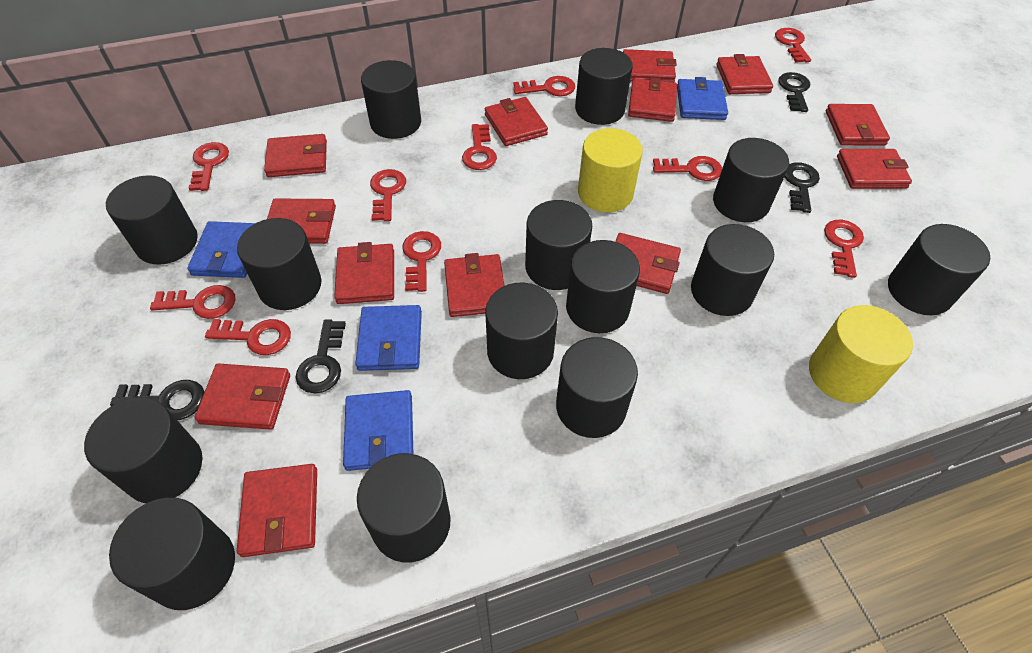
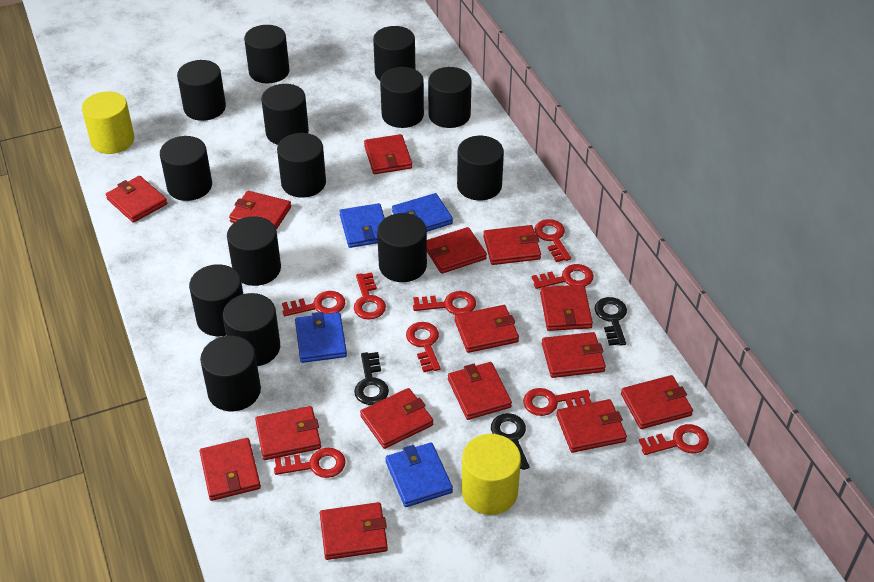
black key: [110,380,204,420] [296,320,346,394] [778,72,810,112] [785,162,820,213] = 4 -> [354,352,389,405] [491,413,529,470] [595,297,627,346] = 3
red key: [150,285,235,319] [188,142,229,191] [205,319,291,355] [370,169,406,221] [403,231,441,292] [462,124,497,170] [514,76,575,96] [653,156,722,181] [775,28,811,63] [824,220,864,278] = 10 -> [274,448,345,478] [282,291,345,316] [354,272,386,320] [406,322,441,372] [413,291,476,315] [523,388,592,416] [532,264,594,289] [534,219,571,262] [639,424,709,455] = 9
red wallet: [195,363,290,430] [237,464,317,557] [264,134,327,177] [267,199,336,244] [334,242,394,304] [444,253,505,317] [485,97,548,146] [615,233,681,294] [623,49,677,82] [628,77,677,122] [716,54,773,94] [826,104,890,145] [837,149,912,189] = 13 -> [106,176,167,223] [200,438,261,501] [229,191,291,230] [255,406,321,460] [320,502,388,560] [360,388,433,449] [364,134,412,174] [427,227,487,274] [448,362,512,420] [455,305,519,353] [483,225,541,265] [540,285,593,331] [542,332,606,378] [556,399,627,453] [621,375,693,429] = 15

